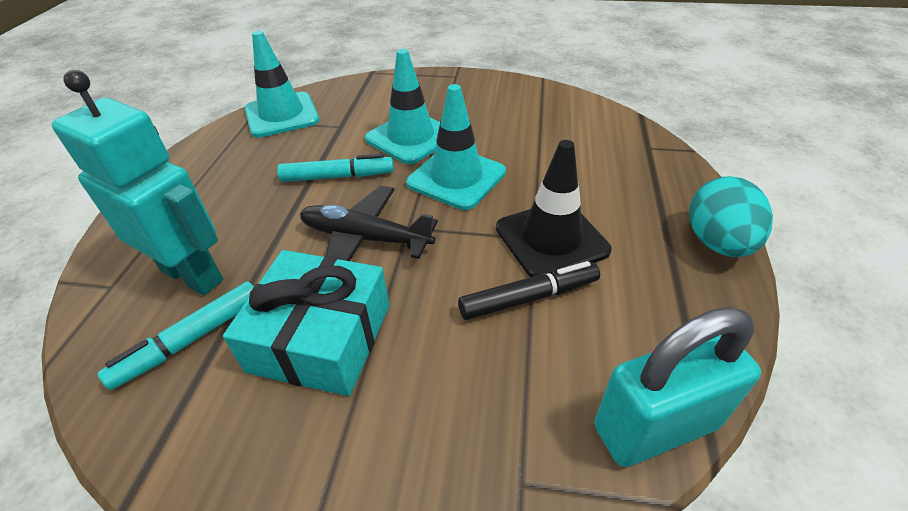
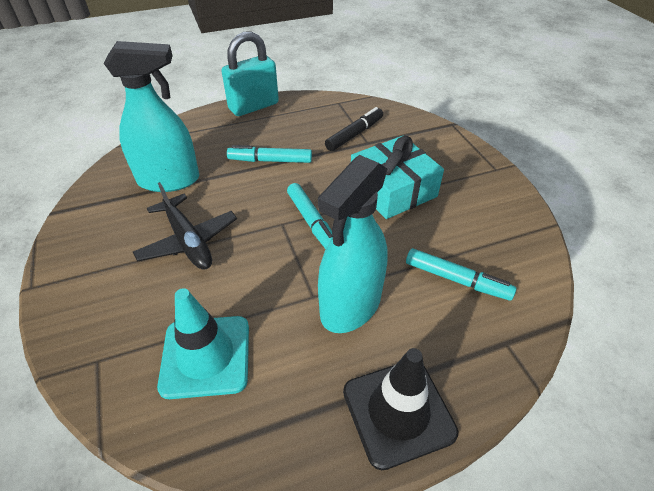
turquoise egg: [689,176,773,257] = 1 -> none = 0
turquoise marker: [97,281,254,390] [277,154,394,182] = 2 -> [227,145,312,163] [287,183,333,249] [406,248,516,301] = 3
turquoise robot: [52,70,223,295] = 1 -> none = 0
turquoise spray bottle: none = 0 -> [104,41,199,192] [318,155,388,333] = 2
turquoise traffic cone: [245,31,320,138] [365,49,440,164] [406,84,506,210] = 3 -> [157,288,249,399] = 1

